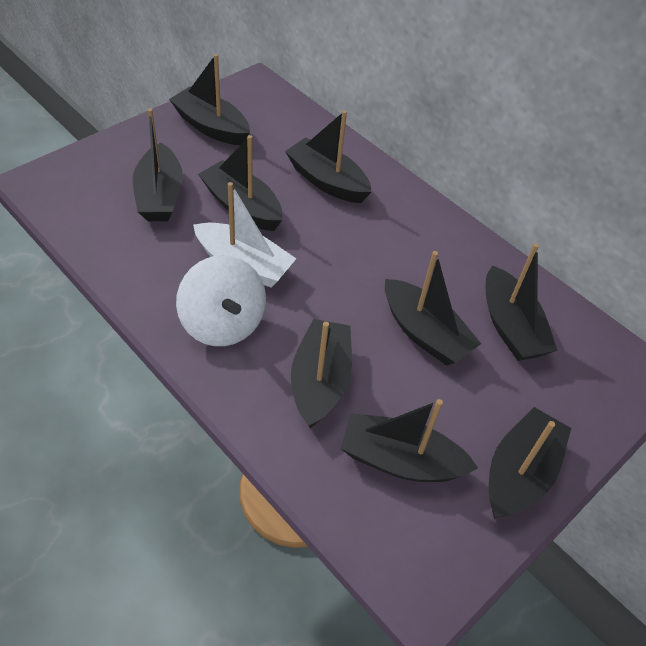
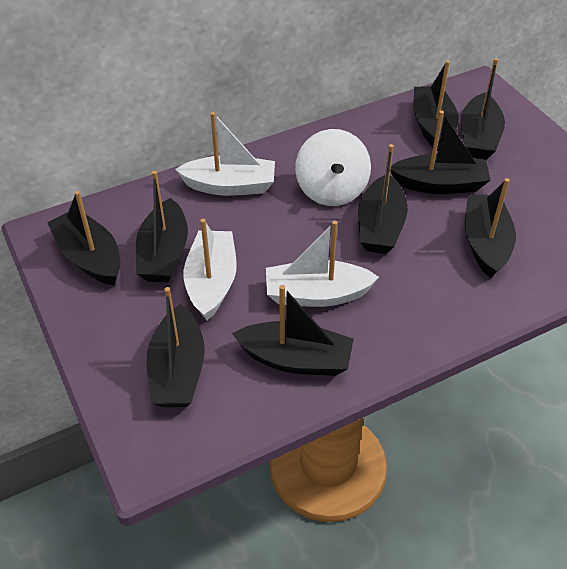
white boat: [193,182,296,288] = 1 -> [175,112,275,196] [184,219,237,320] [266,221,379,307] = 3

